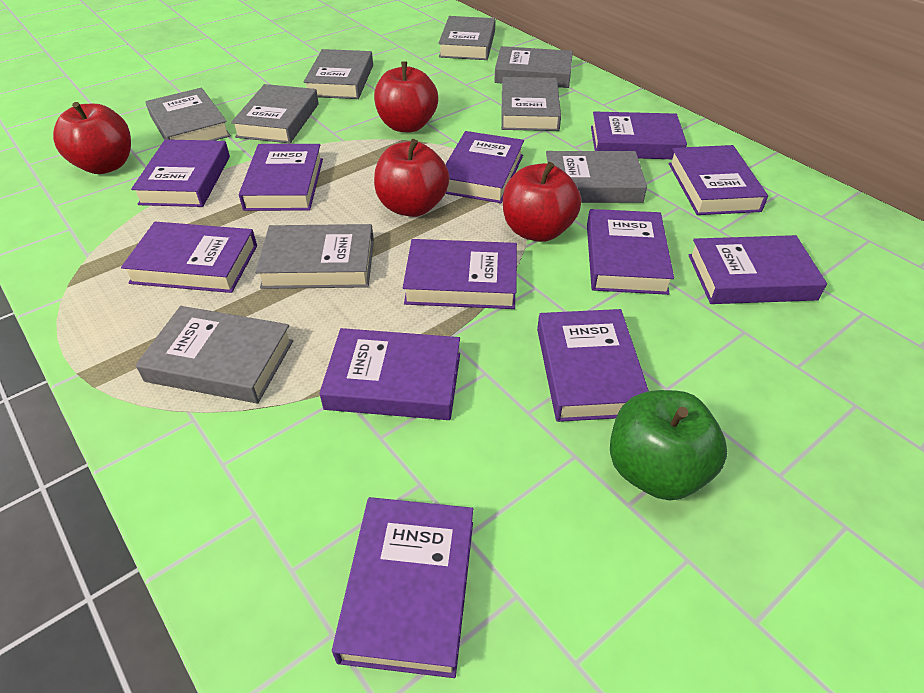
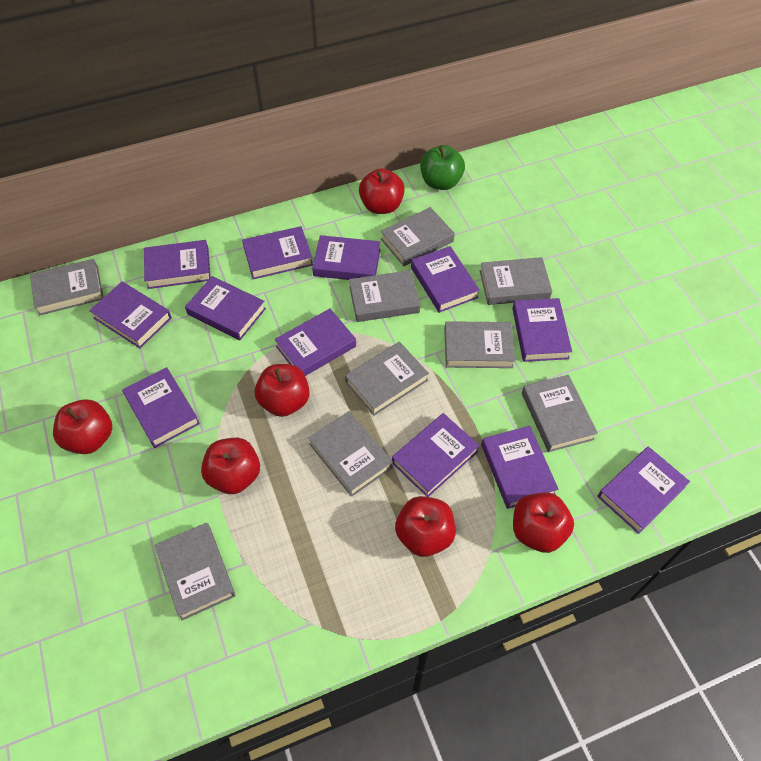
red apple: [53,102,131,174] [374,61,438,132] [374,139,449,217] [503,162,581,242] = 4 -> [53,399,112,454] [201,438,260,494] [255,364,310,417] [359,168,405,214] [395,496,456,557] [513,493,574,553] = 6

